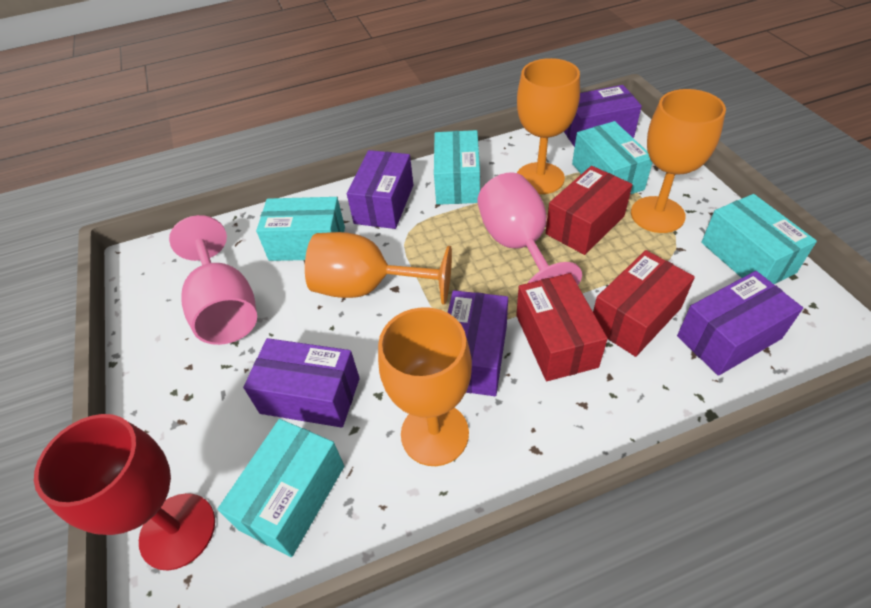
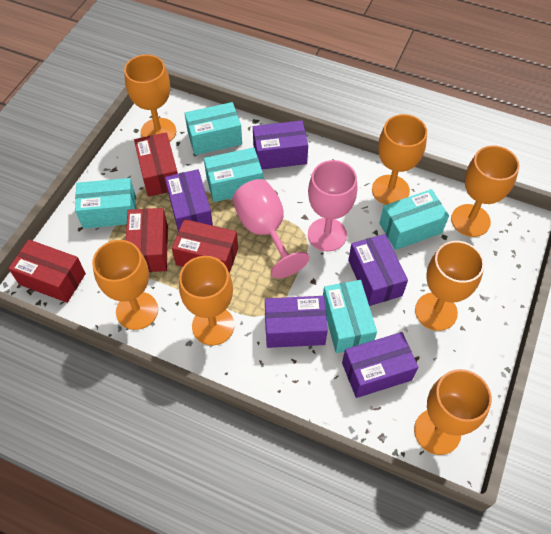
orange goblet: [305,232,452,305] [378,307,472,466] [517,58,580,194] [631,89,726,233] = 4 -> [92,240,158,330] [124,54,176,142] [179,256,235,346] [372,114,427,205] [414,369,492,455] [415,241,484,331] [451,145,519,237] = 7
red box: [516,273,608,381] [546,166,633,255] [593,250,695,357] = 3 -> [8,239,86,303] [126,208,168,272] [134,132,178,197] [172,219,238,273] = 4
red goblet: [34,414,215,570] = 1 -> none = 0

